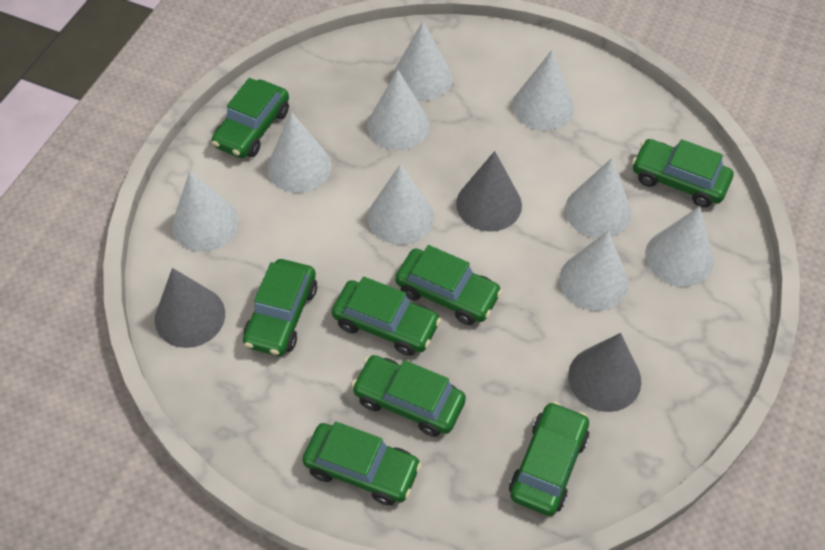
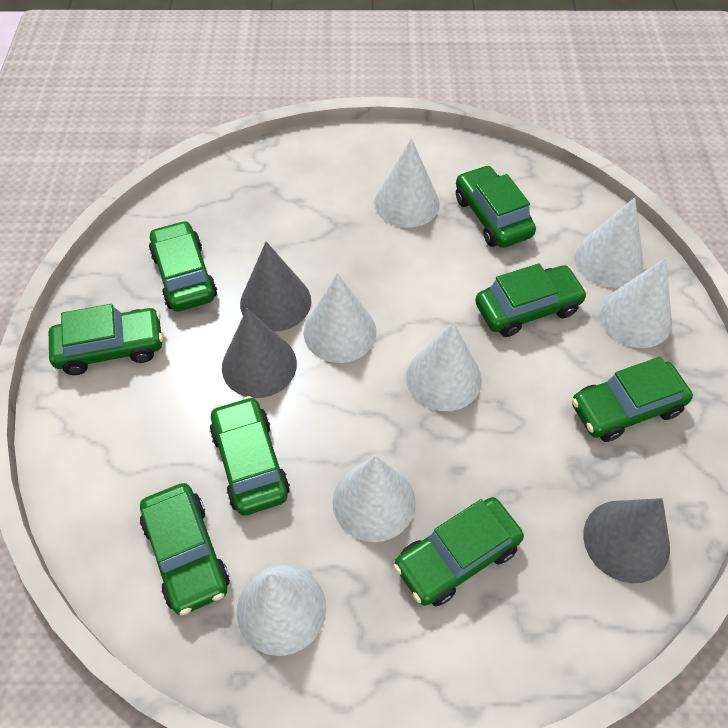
white cone: [172,171,239,252] [267,112,332,193] [368,69,430,150] [368,164,434,245] [392,21,453,101] [512,50,574,130] [559,231,629,311] [565,158,631,238] [645,206,714,287] = 9 -> [237,565,326,656] [304,273,376,363] [333,455,416,542] [374,138,440,228] [406,322,482,411] [574,197,644,288] [599,258,672,348] = 7

